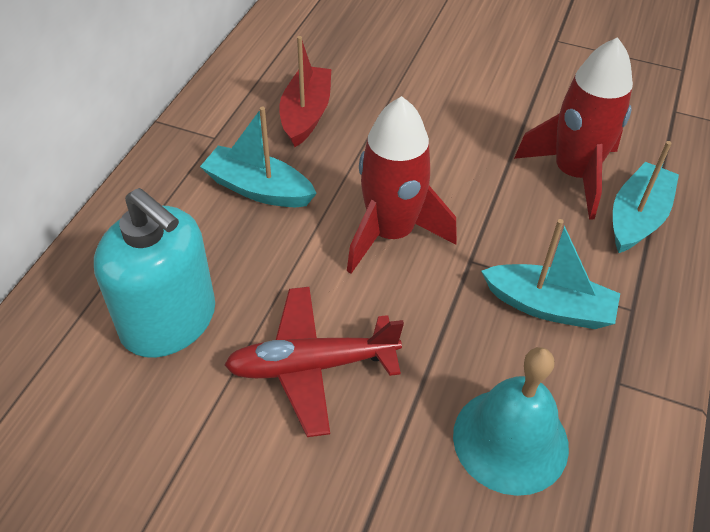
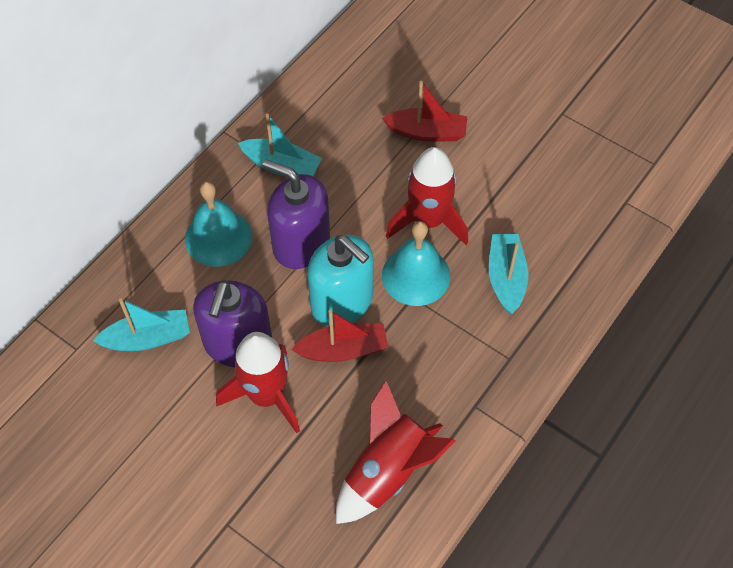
purple soap dispenser: none = 0 -> [193,280,272,367] [263,160,330,269] = 2
red boat: [279,36,331,147] = 1 -> [291,310,388,362] [382,81,467,142] = 2
red plane: [224,287,404,437] = 1 -> none = 0
red rocket: [347,96,457,274] [514,37,633,220] = 2 -> [216,332,300,433] [336,381,456,524] [386,147,468,245] = 3
turquoise bell: [453,347,569,496] = 1 -> [185,181,252,267] [382,221,450,306] = 2

